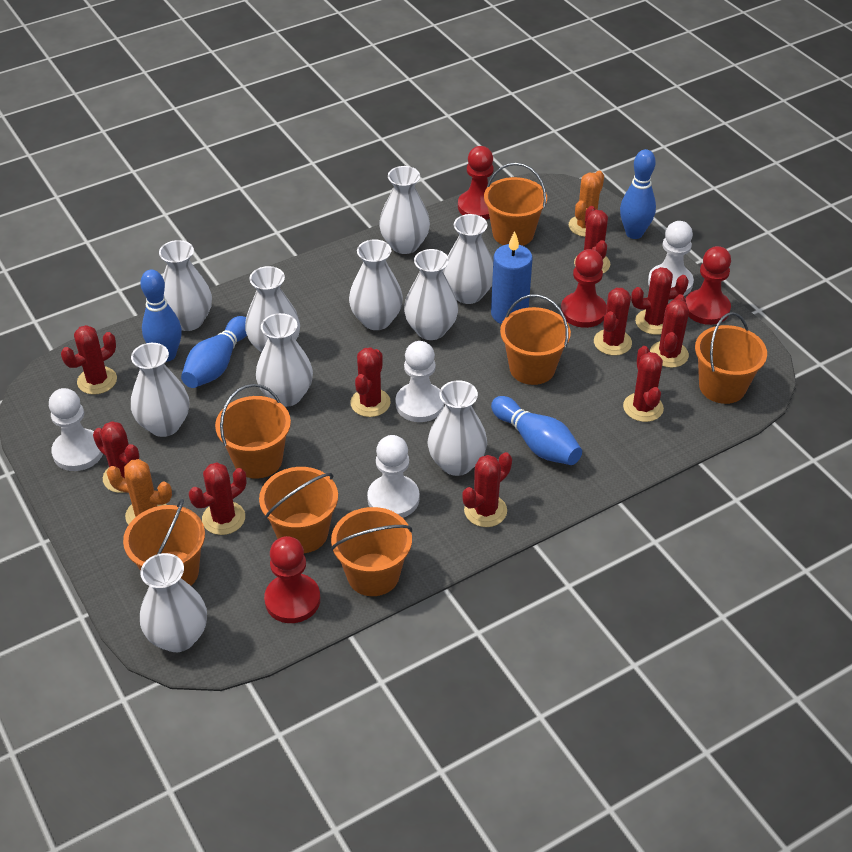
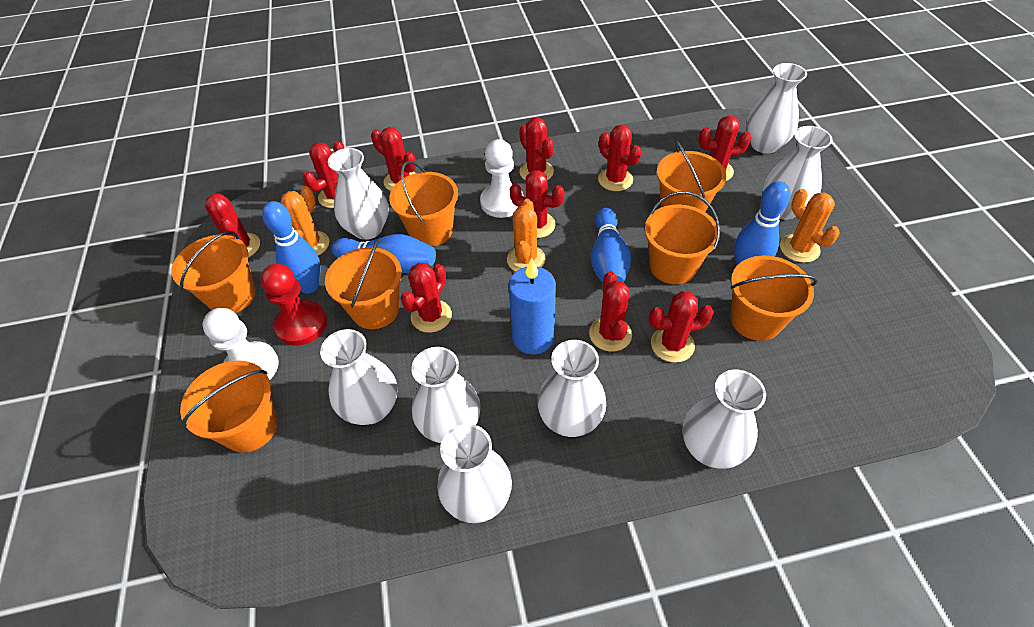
orange cactus: [107,459,172,525] [569,171,604,237] = 2 -> [280,186,329,255] [507,199,546,271] [780,189,840,263] = 3
red pawn: [264,536,320,623] [458,146,494,220] [561,249,607,328] [686,246,731,325] = 4 -> [260,264,327,345] = 1
white pawn: [49,388,103,471] [367,435,420,518] [396,341,444,422] [648,221,694,296] = 4 -> [202,308,279,380] [480,139,524,218] = 2
white vase: [131,343,189,437] [140,553,207,652] [159,240,212,331] [245,266,300,353] [256,313,313,407] [349,239,403,330] [379,166,430,254] [404,249,458,340] [428,380,487,476] [443,214,493,304] = 10 -> [320,329,397,425] [328,148,389,240] [411,347,481,443] [437,424,512,523] [537,340,606,437] [683,370,766,469] [746,63,807,153] [763,126,833,220] = 8

